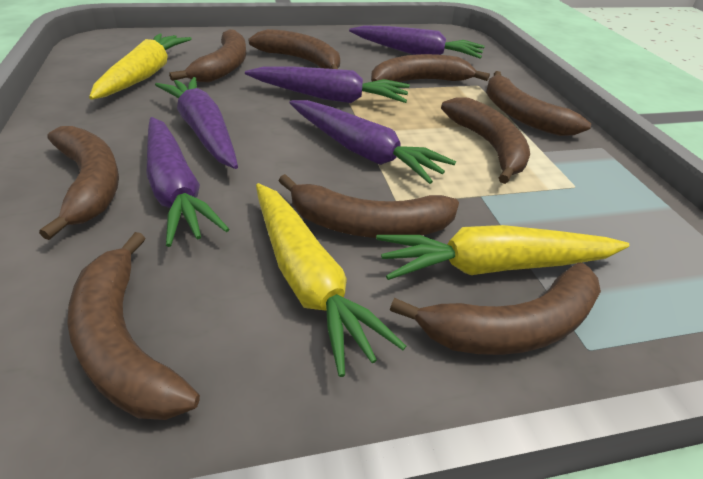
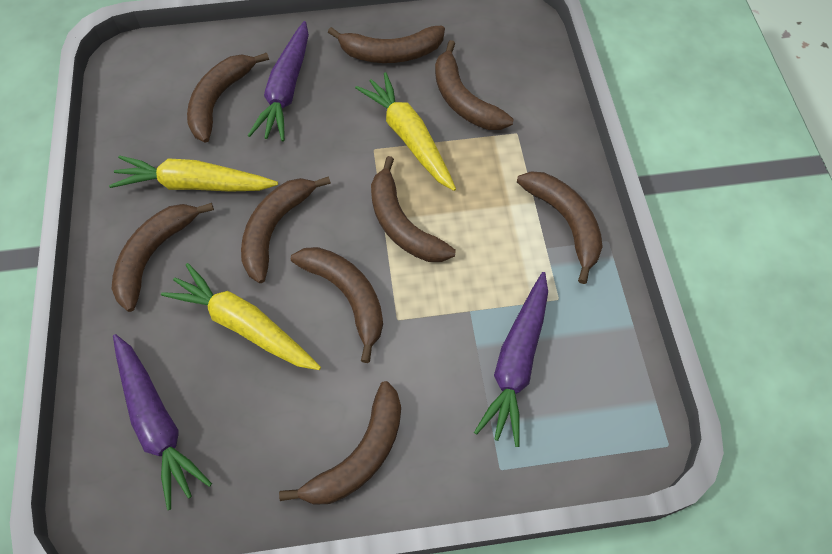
purple carrot: [146,117,229,247] [155,77,238,169] [245,66,410,103] [289,100,456,184] [349,25,485,59] = 5 -> [113,334,212,510] [248,21,309,142] [474,272,548,447] = 3

